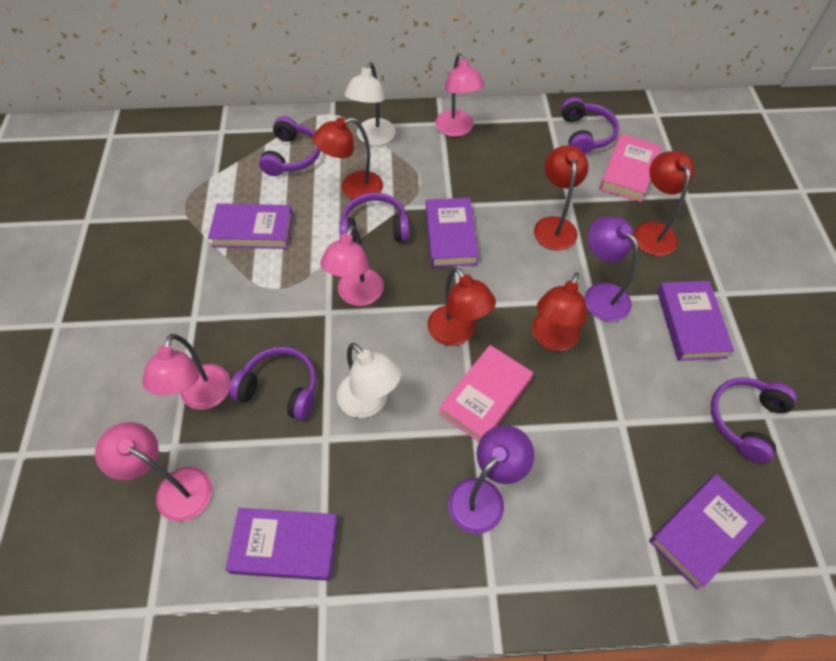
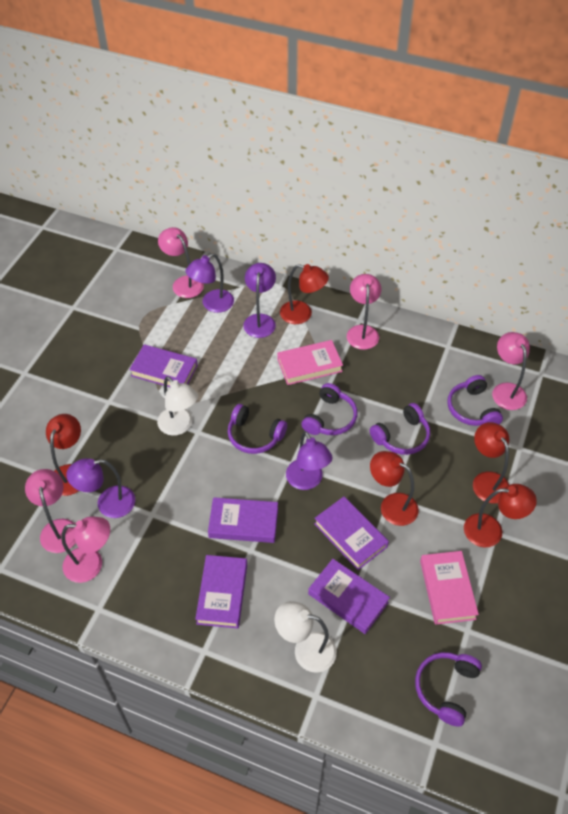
pink lamp: [95,422,212,522] [142,334,231,410] [320,225,384,306] [435,53,484,137] = 4 -> [25,469,76,553] [61,516,110,583] [158,227,204,298] [347,274,382,350] [492,332,530,410] = 5
purple lamp: [448,425,535,534] [584,217,638,322] = 2 -> [66,458,135,518] [186,253,234,313] [243,263,276,338] [286,431,332,490] = 4

